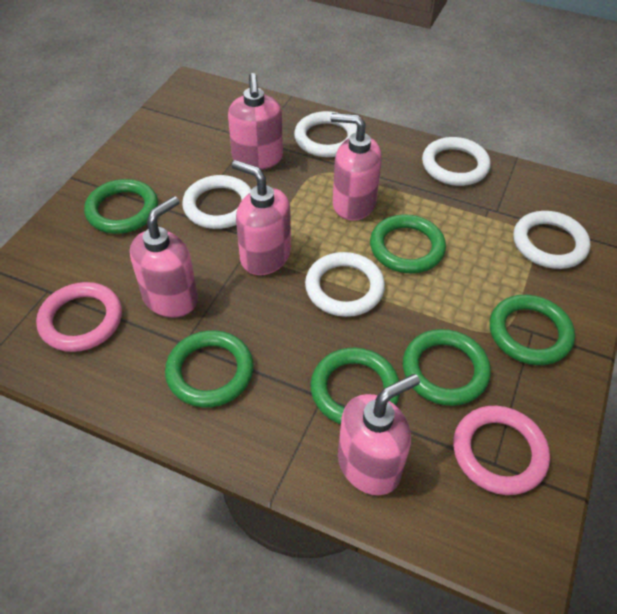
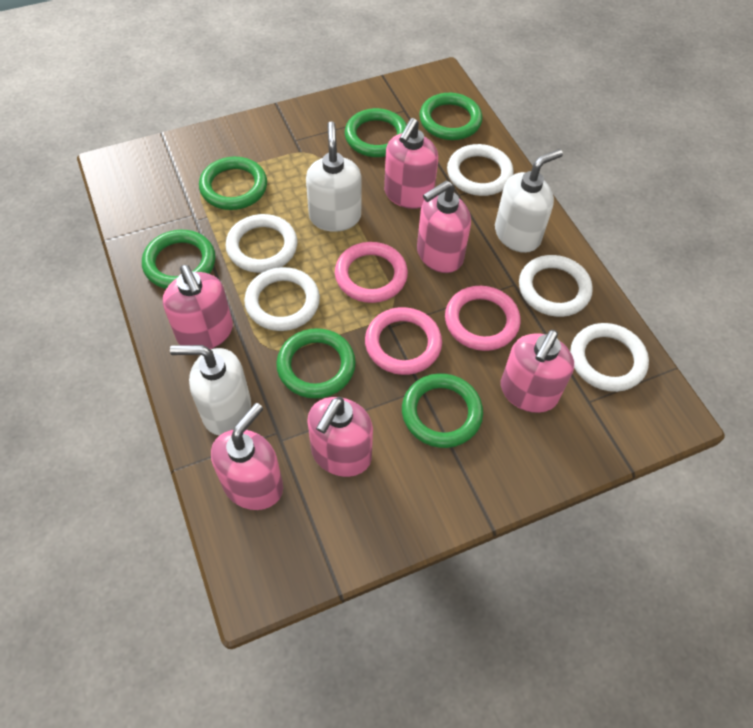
pink ring: [36,282,122,352] [453,406,550,495] = 2 -> [335,242,408,303] [365,307,442,375] [445,286,520,351] = 3
pink soap dispenser: [130,196,198,318] [228,73,283,170] [232,160,291,275] [330,113,382,221] [338,374,420,495] = 5 -> [163,265,233,349] [211,403,283,510] [307,397,373,477] [384,118,438,209] [417,180,471,273] [501,330,574,413] = 6
white soap dispenser: none = 0 -> [170,345,251,435] [306,121,362,232] [495,149,563,253] = 3

